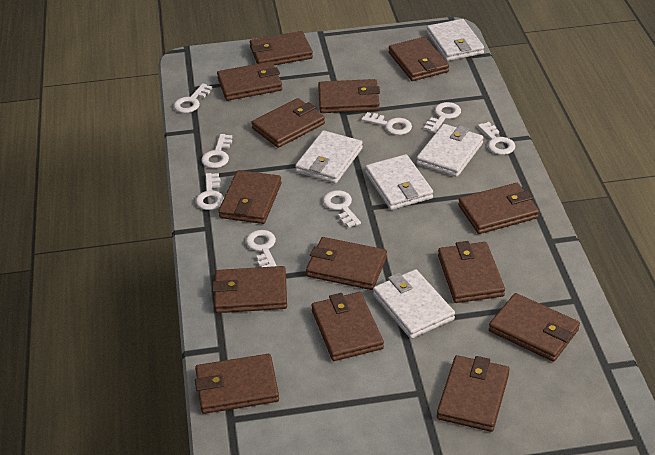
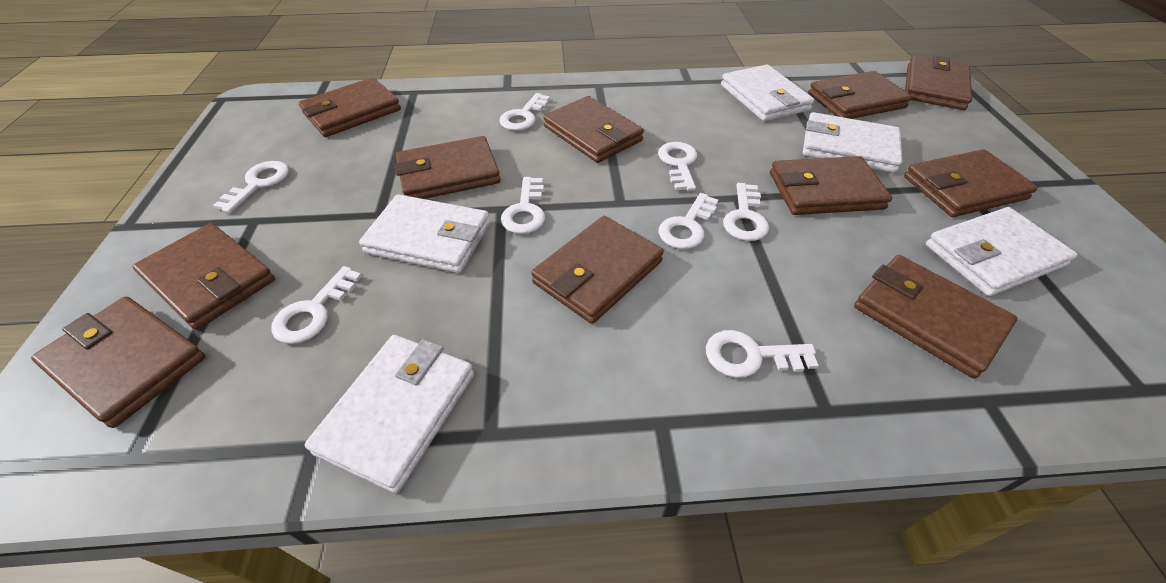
brown wallet: [195,354,279,414] [212,266,287,313] [217,61,282,101] [218,170,282,224] [250,31,313,65] [251,98,325,148] [306,237,387,290] [311,292,384,361] [318,79,380,113] [389,37,449,81] [437,355,510,432] [438,241,505,303] [458,183,539,234] [489,293,580,362] = 14 -> [31,296,205,428] [133,223,275,330] [299,77,401,137] [394,136,501,199] [531,216,664,324] [544,96,644,163] [770,156,892,215] [808,71,912,119] [854,255,1017,379] [904,149,1038,217] [905,55,972,110] = 11

